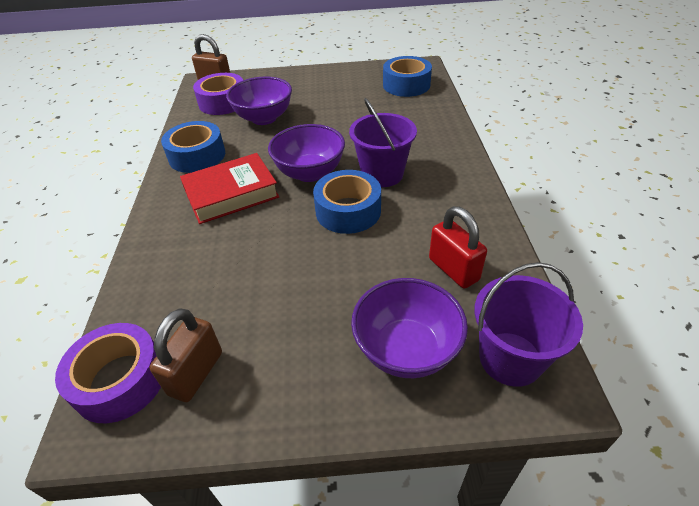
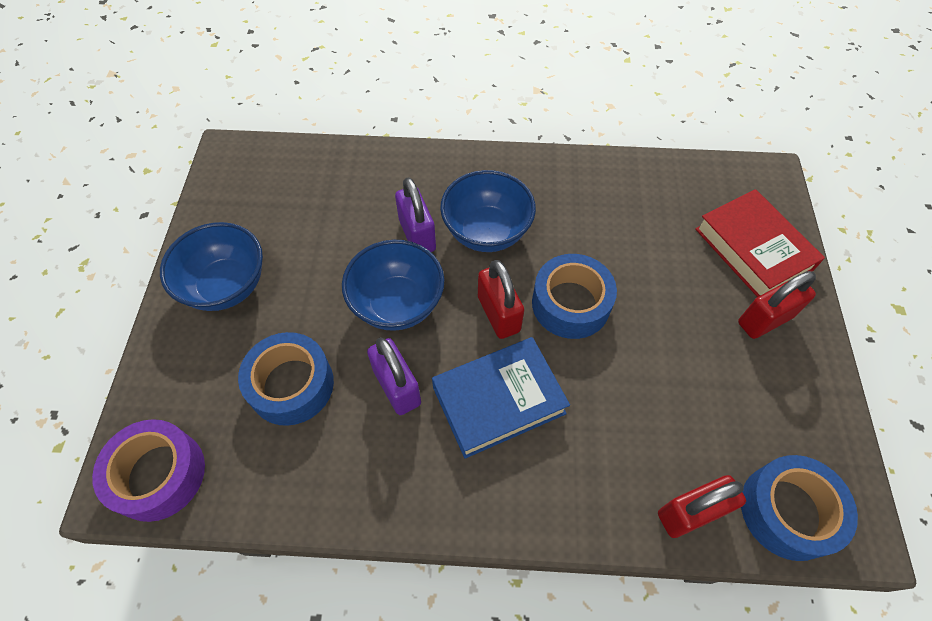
blue book: none = 0 -> [432,337,570,459] = 1
blue bowl: none = 0 -> [160,222,263,311] [342,240,444,331] [440,170,536,252] = 3
brown padlock: [150,308,222,402] [192,34,230,80] = 2 -> none = 0
purple bowl: [226,76,292,125] [268,124,345,182] [351,278,468,378] = 3 -> none = 0
purple bucket: [349,98,417,187] [474,262,583,387] = 2 -> none = 0
purple padlock: none = 0 -> [367,337,421,415] [395,177,436,252] = 2
purple tape: [55,323,161,423] [193,73,243,115] = 2 -> [92,419,205,522] = 1
red padlock: [429,206,487,289] = 1 -> [478,260,524,339] [658,475,746,538] [738,271,816,339] = 3

